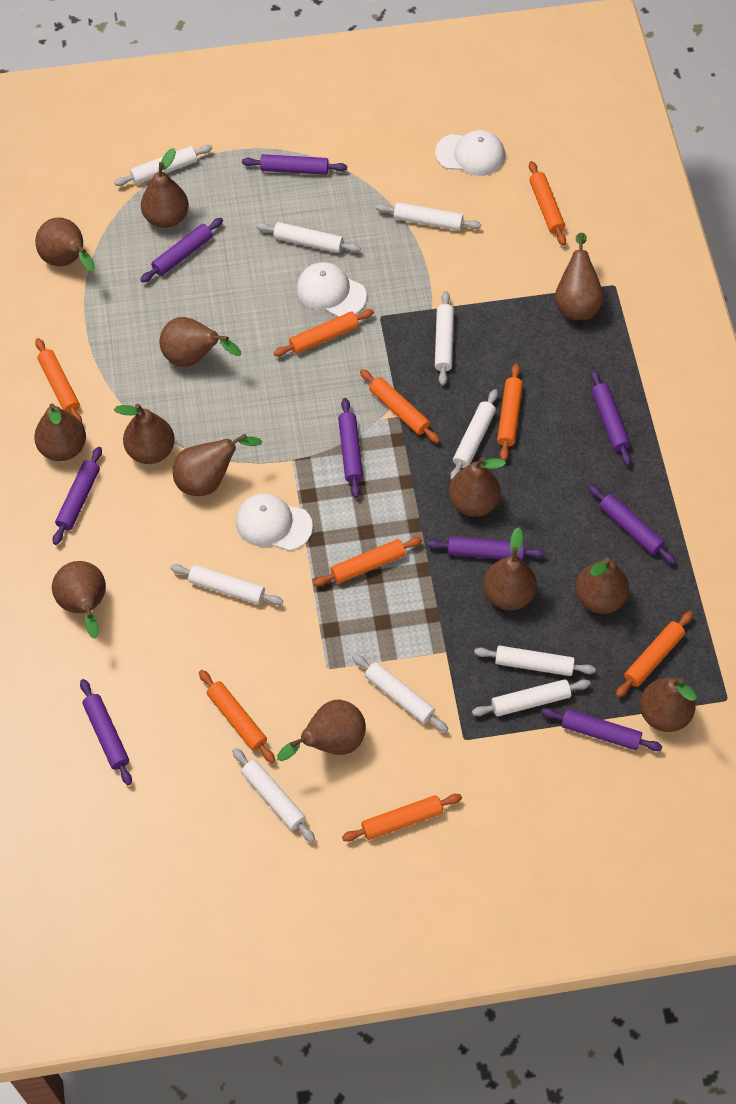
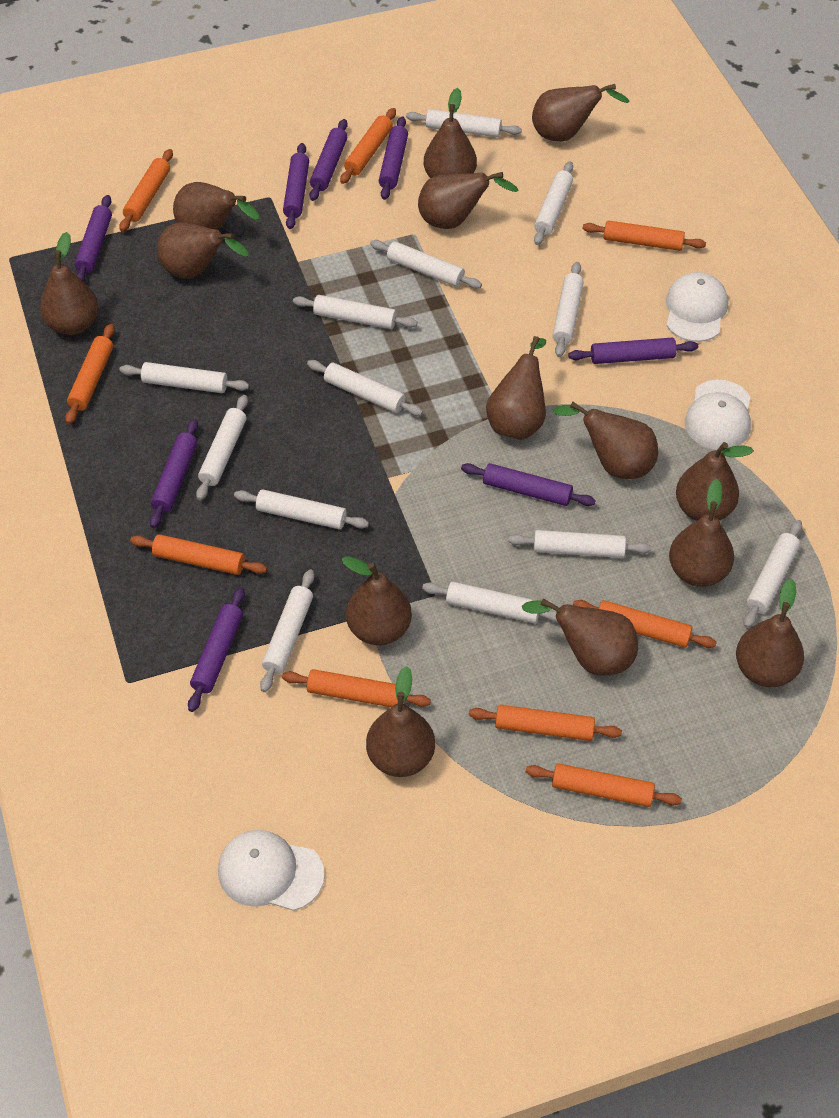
brown pear: [34,404,86,461] [35,217,95,272] [52,561,106,639] [114,404,175,464] [141,148,189,228] [160,317,241,367] [173,434,262,496] [277,700,366,761] [449,457,506,517] [483,527,537,610] [555,232,604,320] [575,557,629,614] [640,677,697,732] = 13 -> [40,232,99,335] [157,222,249,279] [173,182,259,230] [342,556,412,645] [366,666,435,777] [418,172,518,229] [424,88,477,178] [486,336,546,440] [522,598,638,676] [532,84,630,141] [553,402,658,479] [669,479,734,587] [676,442,754,521] [736,578,804,687] = 14
purple rolling pin: [53,447,102,545] [80,679,132,785] [140,218,223,283] [242,154,347,175] [338,398,363,498] [427,536,545,560] [541,708,662,751] [588,485,676,564] [591,370,631,466] = 9 -> [75,195,112,282] [150,419,198,528] [188,587,245,712] [283,143,309,229] [309,119,348,201] [379,116,408,200] [461,463,596,506] [568,338,698,364] = 8
white rolling pin: [114,145,213,186] [170,564,283,605] [232,748,315,842] [256,222,361,253] [352,654,448,732] [376,202,481,230] [435,291,454,385] [450,389,498,480] [472,679,590,716] [474,645,596,676] = 10 -> [119,362,249,393] [196,395,248,501] [234,489,369,529] [260,569,314,692] [293,295,417,329] [307,360,423,416] [370,240,482,289] [406,109,522,137] [422,582,558,623] [508,530,651,558] [534,161,573,245] [553,262,584,357] [744,520,802,628] = 13

